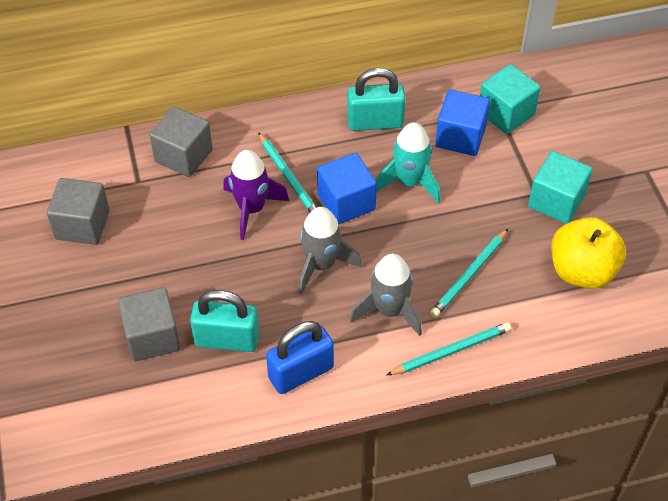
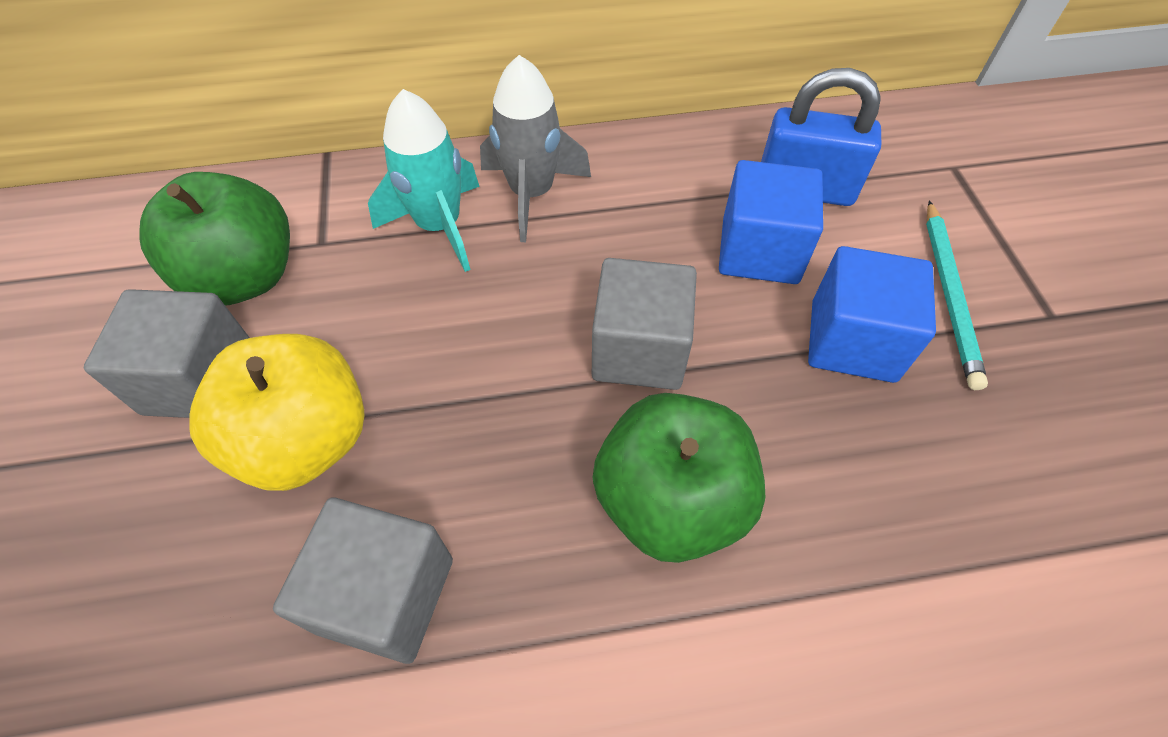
green apple: none = 0 -> [139,172,290,306] [593,393,765,563] = 2
grey rocket: [298,207,362,294] [350,254,422,336] = 2 -> [480,55,591,242] = 1
purple rocket: [223,150,289,240] = 1 -> none = 0
turquoise cube: [480,64,541,134] [528,151,592,224] = 2 -> none = 0
turquoise padlock: [190,290,259,352] [347,68,406,131] = 2 -> none = 0
turquoise pencil: [258,132,317,212] [387,322,511,375] [430,229,508,317] = 3 -> [926,200,988,390] = 1

